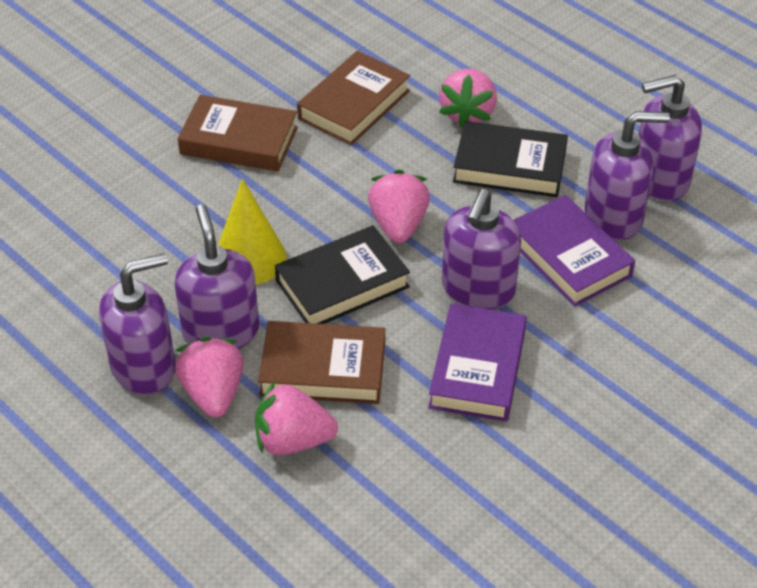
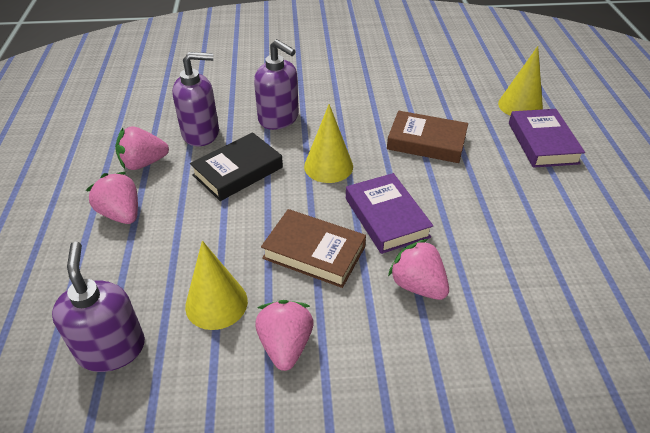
black book: [275,225,410,324] [453,121,568,197] = 2 -> [190,132,283,201] = 1
brown book: [178,95,298,172] [258,321,385,404] [297,51,410,145] = 3 -> [261,209,366,288] [387,111,468,163] = 2
purple soap dispenser: [99,253,176,395] [175,204,259,349] [442,189,521,309] [585,111,670,240] [638,75,702,201] = 5 -> [52,242,145,372] [172,52,219,146] [254,39,299,130] = 3
yellow cone: [218,179,286,285] = 1 -> [185,241,248,330] [304,104,353,183] [498,46,543,116] = 3

